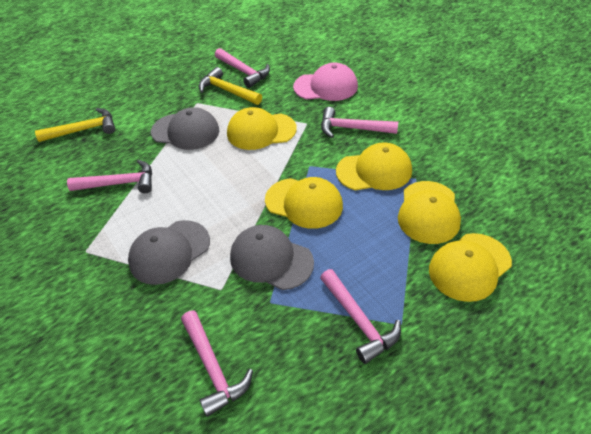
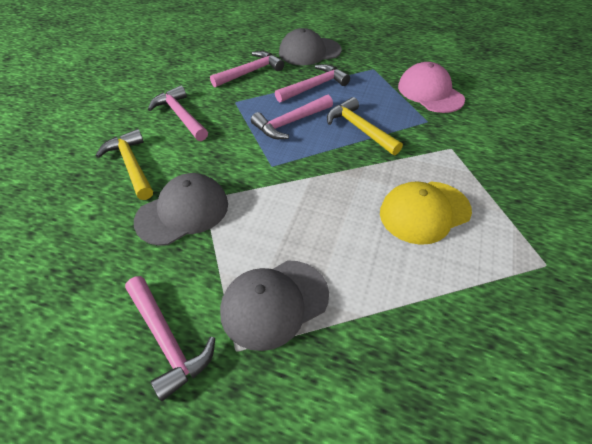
yellow cap: [227,107,297,150] [265,177,343,229] [336,143,412,191] [398,181,461,244] [429,233,512,302] = 5 -> [380,181,472,245] = 1

